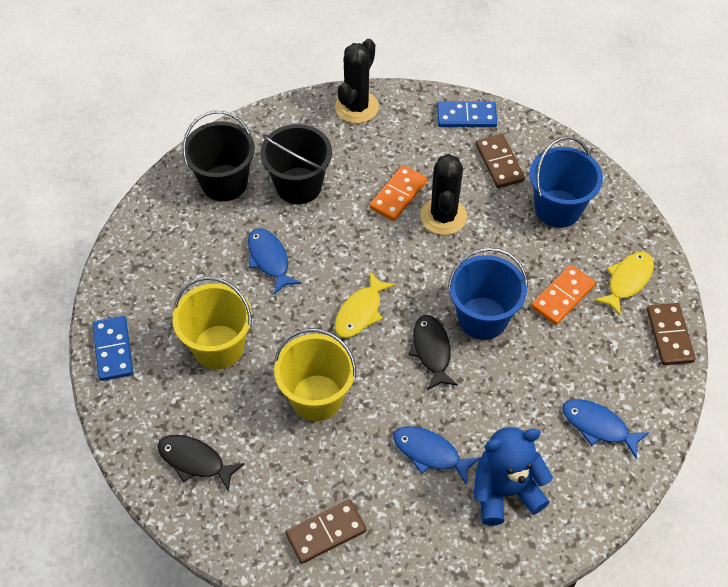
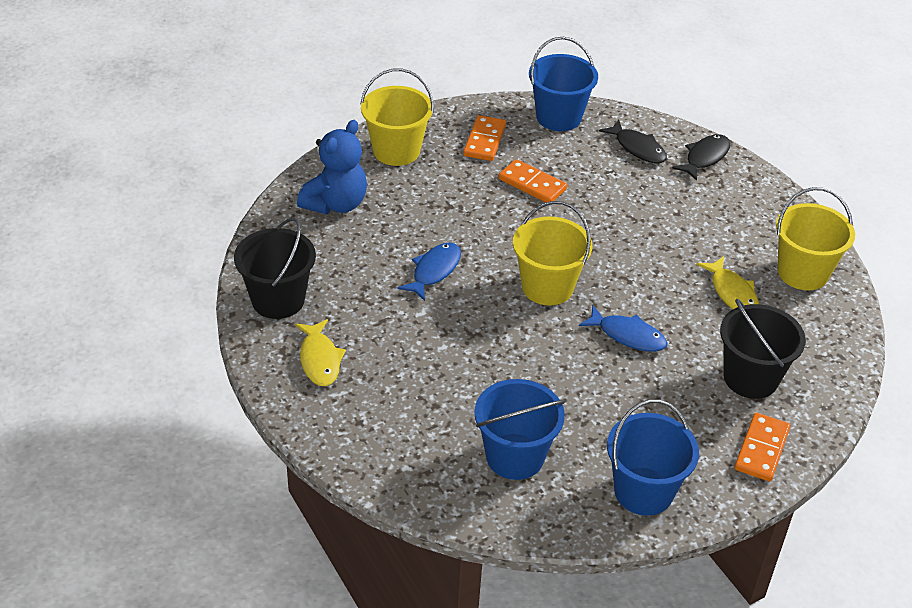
black cactus: [335,39,379,123] [420,154,467,235] = 2 -> none = 0
blue bucket: [448,247,528,340] [529,136,603,228] = 2 -> [474,379,565,480] [529,37,598,131] [607,399,699,516] = 3
blue domino: [93,316,133,381] [437,101,497,127] = 2 -> none = 0
blue fish: [248,228,301,295] [393,426,481,485] [562,399,650,459] = 3 -> [398,242,461,301] [579,305,668,352] = 2
brown domino: [285,499,366,564] [475,134,525,188] [647,303,696,365] = 3 -> none = 0
orange domino: [370,165,427,221] [531,265,596,325] = 2 -> [463,115,506,161] [498,159,567,202] [735,413,790,482] = 3
yellow bucket: [172,277,252,369] [274,328,356,421] = 2 -> [360,68,434,166] [513,201,592,306] [776,187,855,290] = 3

